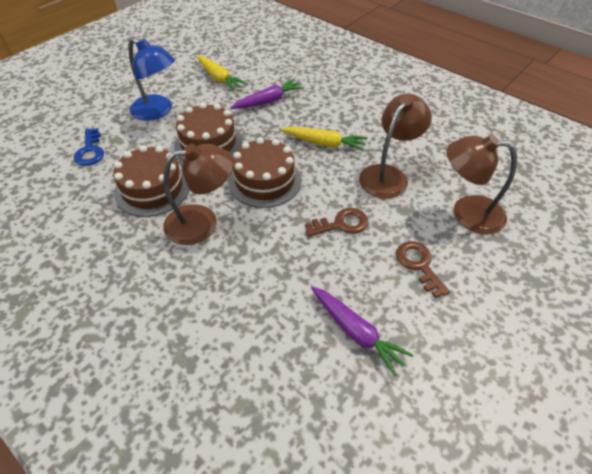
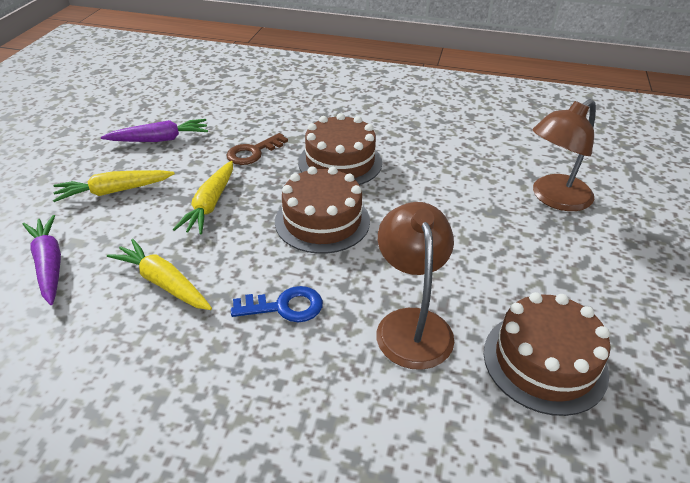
blue lamp: [129,37,175,121] = 1 -> none = 0
brown key: [305,208,368,237] [396,241,450,298] = 2 -> [226,133,288,165] = 1
brown lamp: [163,144,234,245] [359,94,432,199] [447,135,517,234] = 3 -> [376,202,454,370] [532,99,596,211] = 2
yellow carrot: [197,56,247,91] [281,127,368,151] = 2 -> [53,170,175,202] [107,239,212,310] [173,161,233,235] = 3

